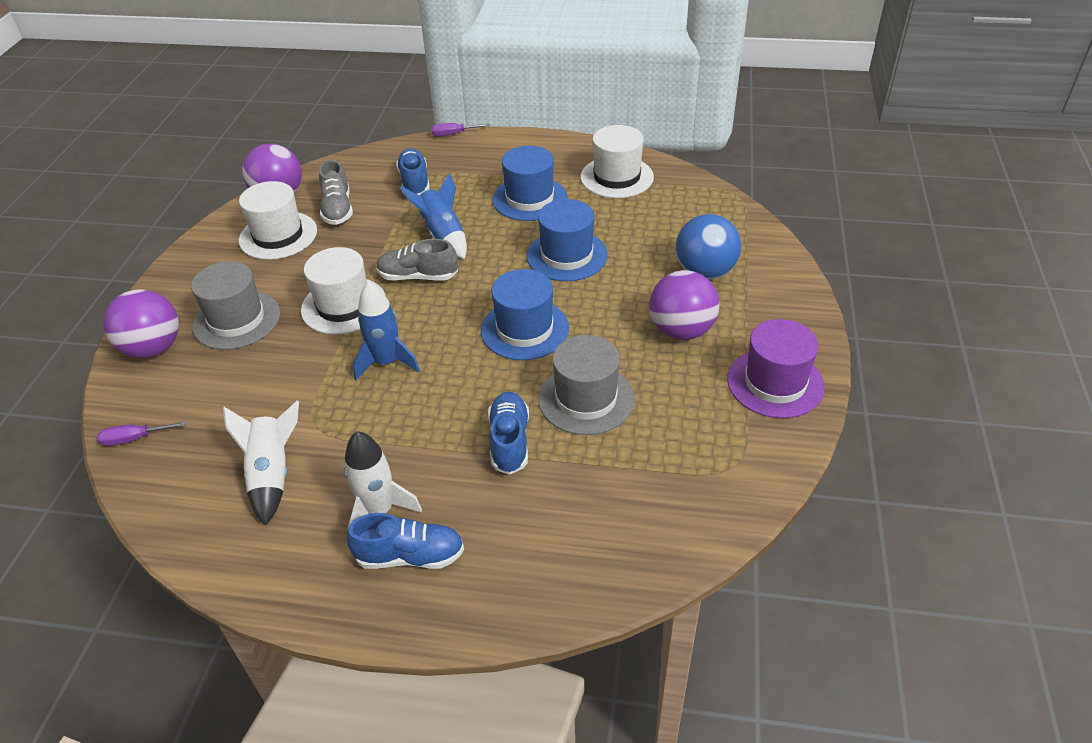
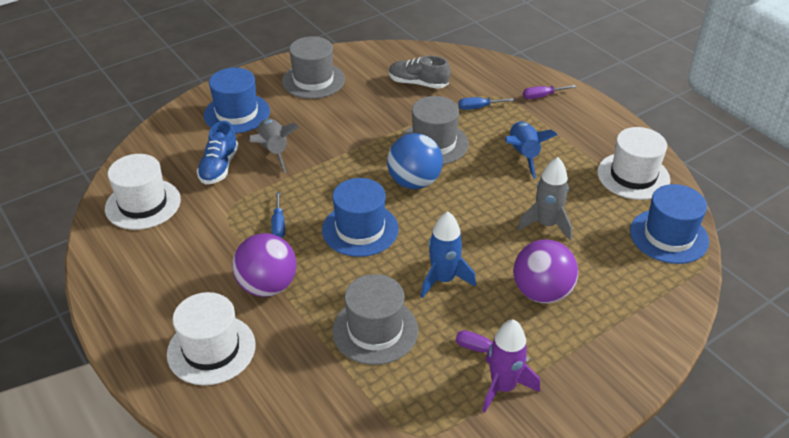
blue screwdriver: none = 0 -> [271,192,285,238] [459,97,514,110] = 2
blue shoe: [346,513,464,569] [396,149,430,196] [488,392,529,475] = 3 -> [197,121,239,184] = 1
grey hat: [191,261,280,350] [539,335,634,435] = 2 -> [282,36,345,99] [332,274,418,365] [401,96,469,165] = 3
grey rocket: none = 0 -> [249,119,299,173] [518,157,572,241] = 2
grey shoe: [319,160,353,225] [376,239,458,281] = 2 -> [389,55,450,89] = 1
purple ball: [103,289,179,358] [242,143,302,193] [649,270,719,340] = 3 -> [232,233,297,297] [513,240,578,303] = 2
purple hat: [727,319,825,418] = 1 -> none = 0
purple rocket: none = 0 -> [482,319,540,412] = 1
white rocket: [223,401,299,526] [344,431,422,528] = 2 -> none = 0

